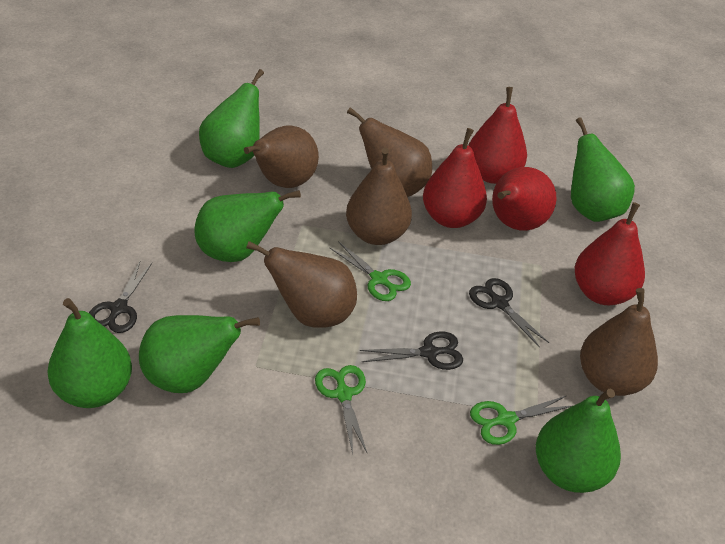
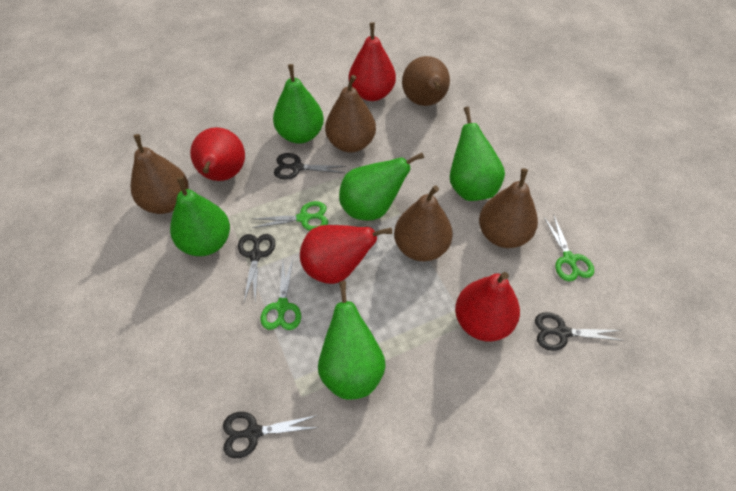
black scissors: [89,262,152,333] [360,331,463,370] [469,278,549,347] = 3 -> [223,412,319,458] [238,234,275,303] [274,153,346,180] [535,312,624,351] = 4
green pear: [47,298,132,408] [139,315,260,393] [194,190,301,262] [199,69,264,168] [536,389,621,493] [571,117,635,222] = 6 -> [170,177,230,256] [273,64,324,144] [318,281,386,400] [339,153,424,220] [450,107,505,201] = 5

